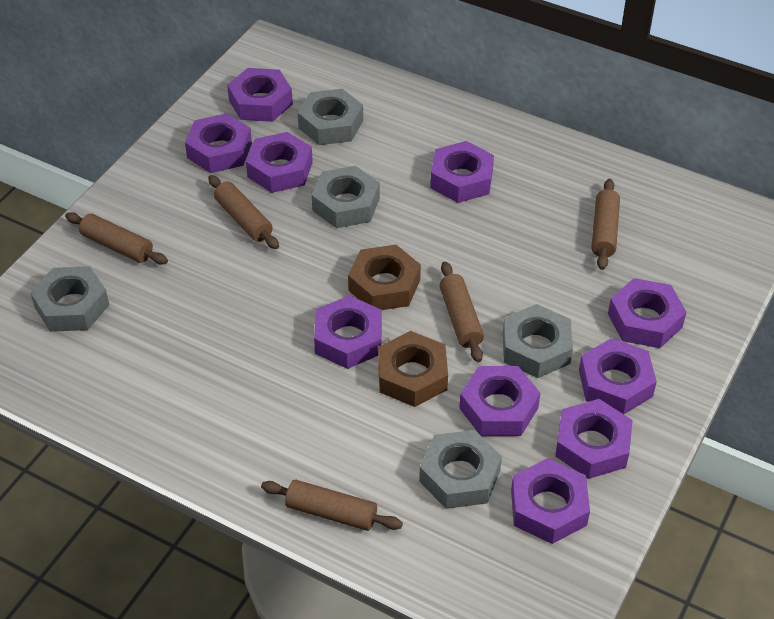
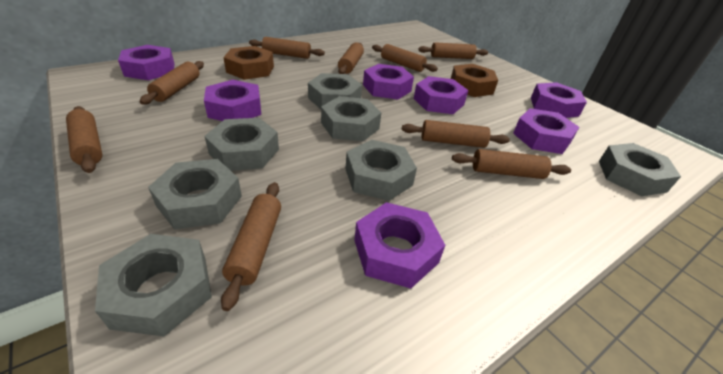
brown rolling pin: [65,212,168,264] [208,175,279,249] [261,480,403,531] [439,262,484,362] [591,179,620,270] = 5 -> [66,106,102,173] [140,61,204,104] [221,182,281,311] [249,37,325,59] [338,43,364,74] [372,44,438,72] [402,120,510,148] [418,42,488,59] [452,149,571,179] = 9
grey nut: [30,266,109,332] [298,89,363,145] [312,166,380,228] [419,430,502,509] [503,304,573,378] = 5 -> [95,234,212,336] [148,159,242,229] [205,118,279,171] [308,73,362,109] [321,96,381,142] [346,140,417,201] [599,143,681,196] = 7
purple nut: [185,113,252,173] [227,68,293,122] [246,132,313,193] [314,295,382,369] [430,141,494,203] [459,366,540,436] [511,458,590,544] [555,399,633,479] [579,338,657,414] [608,278,687,348] = 10 -> [118,45,175,80] [204,80,261,121] [354,202,445,288] [363,64,414,99] [414,76,468,114] [513,108,579,154] [531,82,587,118] = 7

